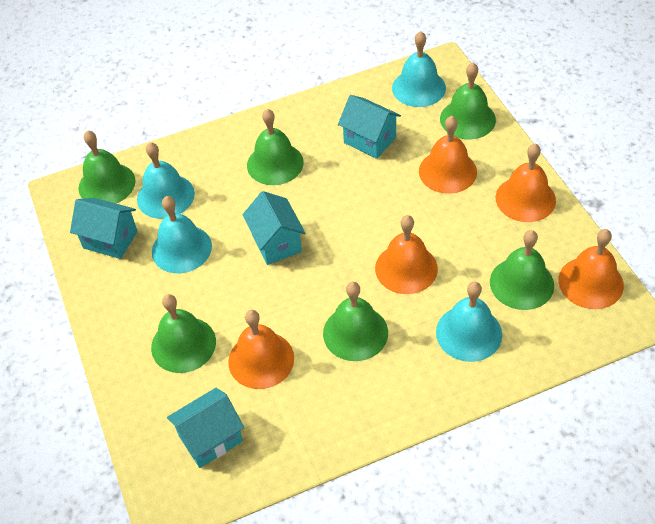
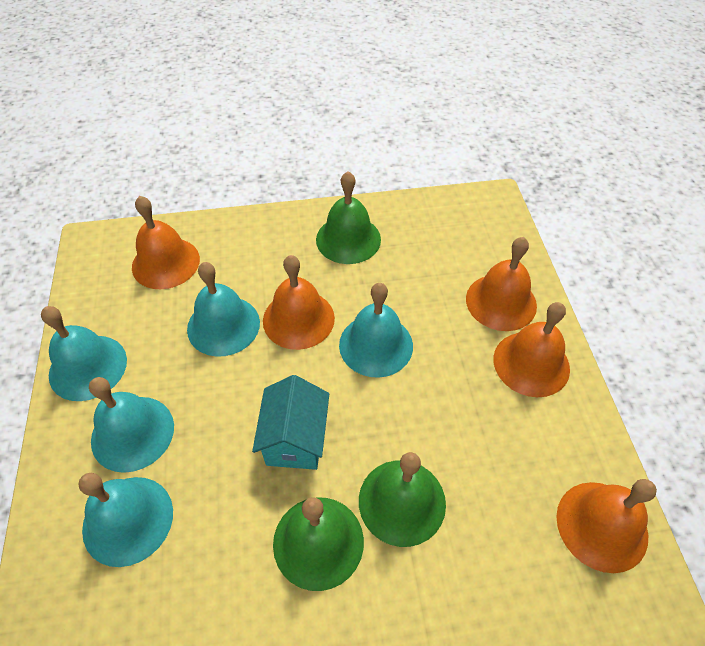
green bell: [78,130,136,203] [151,294,216,373] [247,109,304,185] [323,282,388,361] [440,63,496,139] [490,230,554,310] = 6 -> [273,497,364,591] [316,171,381,264] [359,452,446,547] = 3
turquoise bell: [137,142,195,219] [152,196,212,273] [392,31,446,107] [436,282,502,362] = 4 -> [41,306,127,401] [79,473,173,567] [89,377,174,473] [187,262,260,357] [339,283,413,378] = 5
turquoise house: [70,198,138,259] [167,388,244,468] [242,191,305,265] [338,95,401,159] = 4 -> [252,375,329,470] = 1

